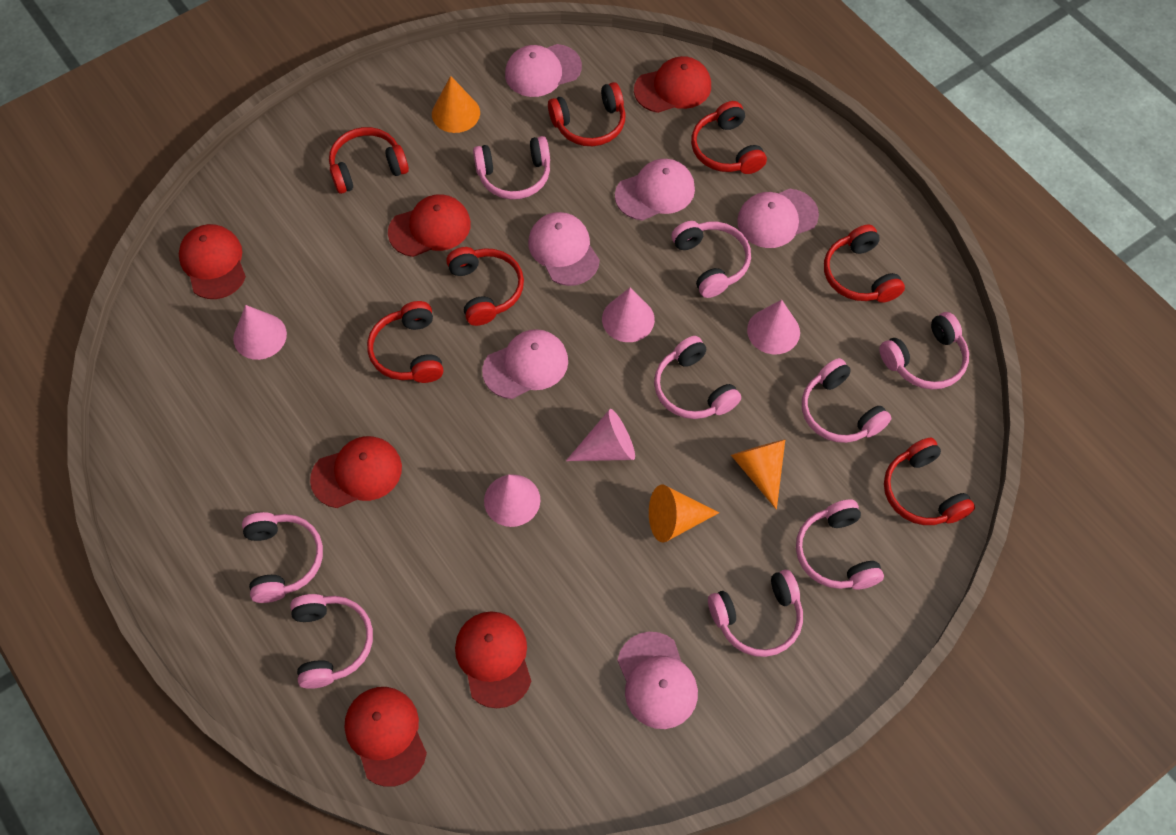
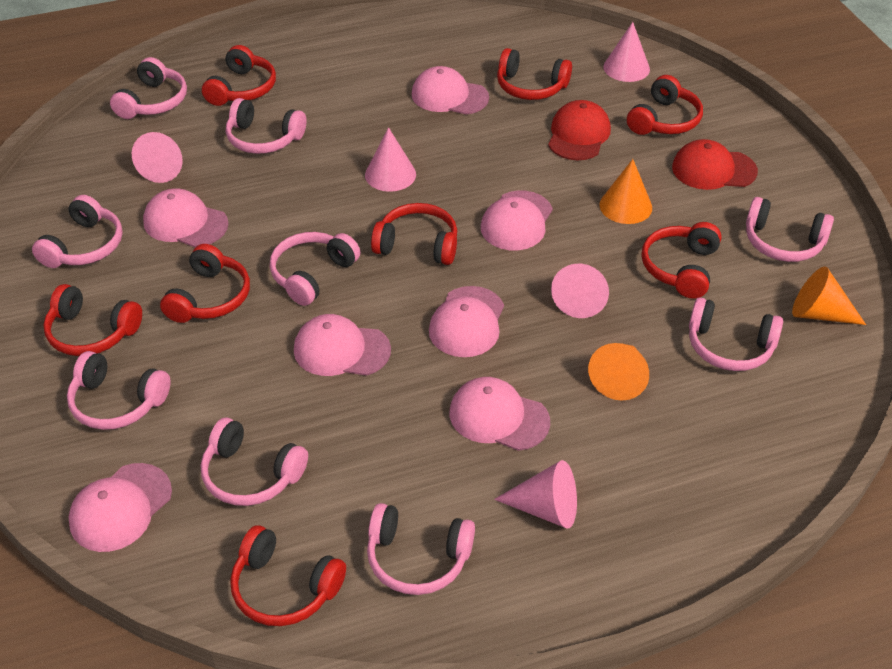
pink cap: [482,329,568,399] [505,44,582,97] [528,212,600,286] [615,159,695,221] [617,632,698,729] [737,189,819,248] = 6 -> [69,463,172,552] [143,188,229,247] [294,314,391,376] [412,66,489,115] [429,286,504,357] [449,377,550,451] [481,191,553,250] = 7
red cap: [179,224,246,299] [310,436,402,508] [345,687,427,787] [388,194,471,257] [455,611,531,708] [634,56,711,113] = 6 -> [548,100,611,160] [672,139,758,190] = 2
red headphones: [329,127,409,194] [367,301,443,383] [446,247,524,326] [548,82,626,146] [691,101,767,174] [824,225,905,303] [884,438,975,525] = 7 -> [44,284,142,356] [160,244,250,323] [202,45,276,106] [230,525,346,626] [371,203,457,265] [497,48,572,100] [627,75,703,135] [641,222,722,299] = 8

